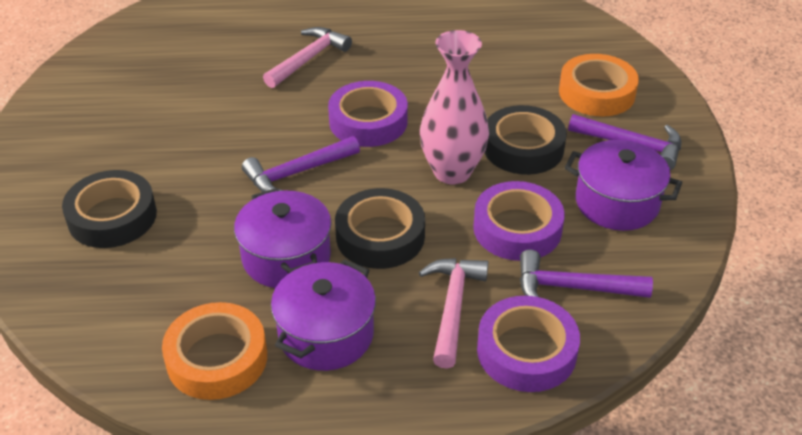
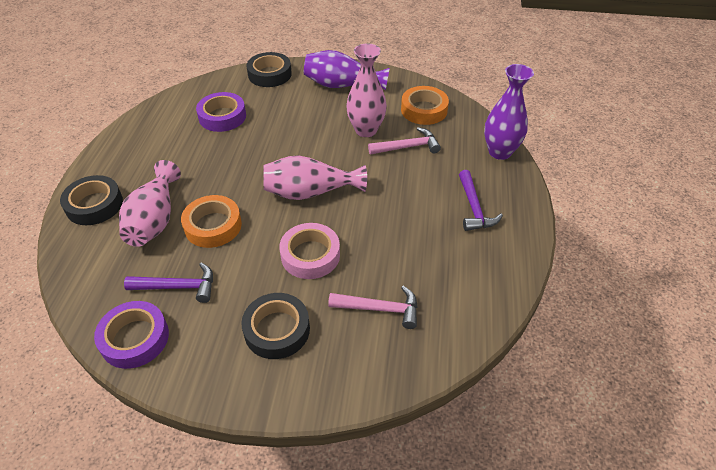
pink tape: none = 0 -> [279,223,340,279] = 1
pink vase: [420,30,489,184] = 1 -> [119,160,181,247] [264,155,367,200] [346,43,387,137] = 3
purple hammer: [242,136,360,192] [520,250,653,298] [568,114,681,170] = 3 -> [124,262,213,303] [459,170,503,231] = 2
purple pot: [234,188,332,288] [271,259,376,371] [564,140,682,231] = 3 -> none = 0
purple tape: [328,81,408,147] [473,181,565,261] [477,296,580,392] = 3 -> [94,301,169,369] [196,92,246,132] = 2
purple vase: none = 0 -> [304,50,390,91] [484,64,534,160] = 2

